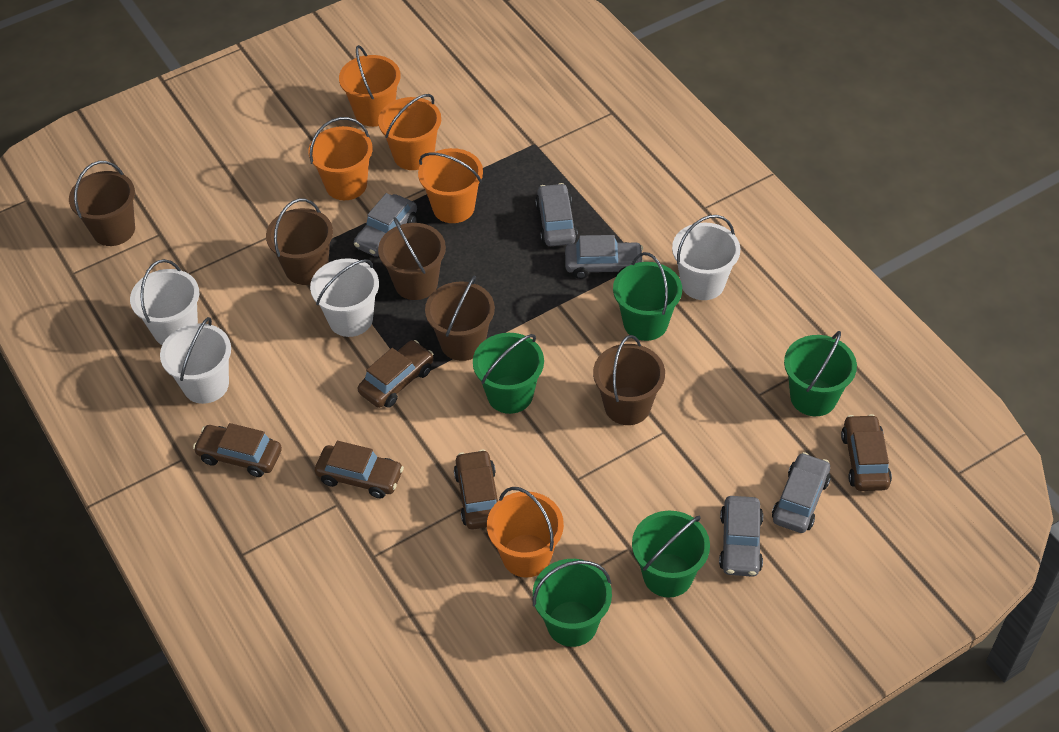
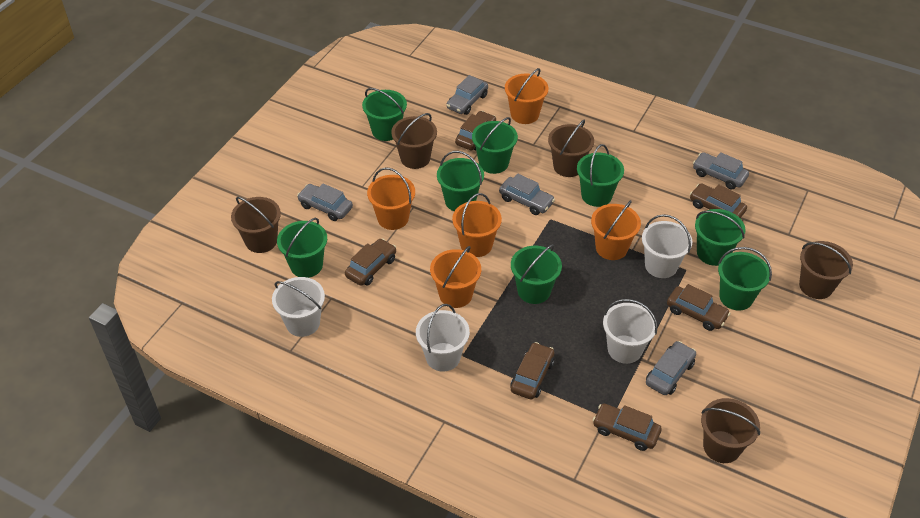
brown car: [193,423,282,477] [315,441,404,498] [358,340,434,408] [454,449,498,530] [841,414,892,491] = 5 -> [345,238,396,286] [455,111,496,151] [510,342,555,400] [593,404,662,451] [667,284,731,331] [690,183,747,218] = 6
green bucket: [473,333,544,414] [533,559,612,647] [613,252,682,341] [632,511,710,598] [784,331,857,416] = 5 -> [277,218,327,278] [362,88,407,141] [437,151,484,211] [472,117,518,174] [511,244,562,304] [577,144,624,207] [695,209,745,266] [718,247,772,311] = 8

